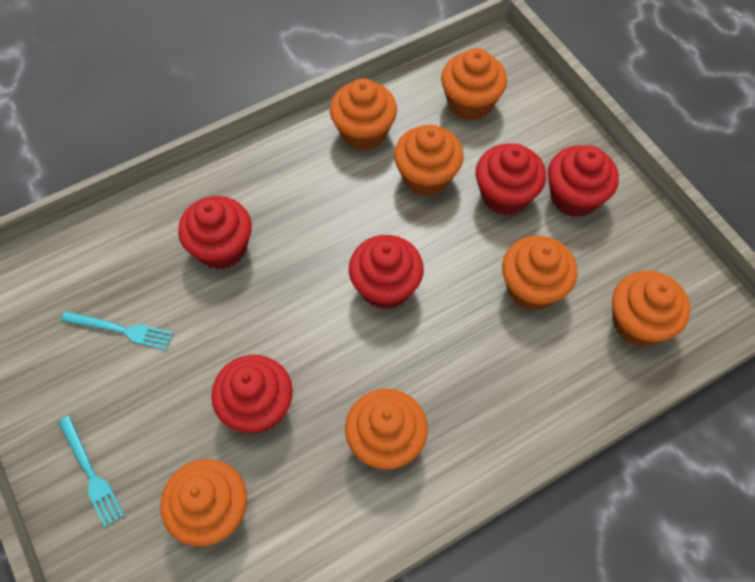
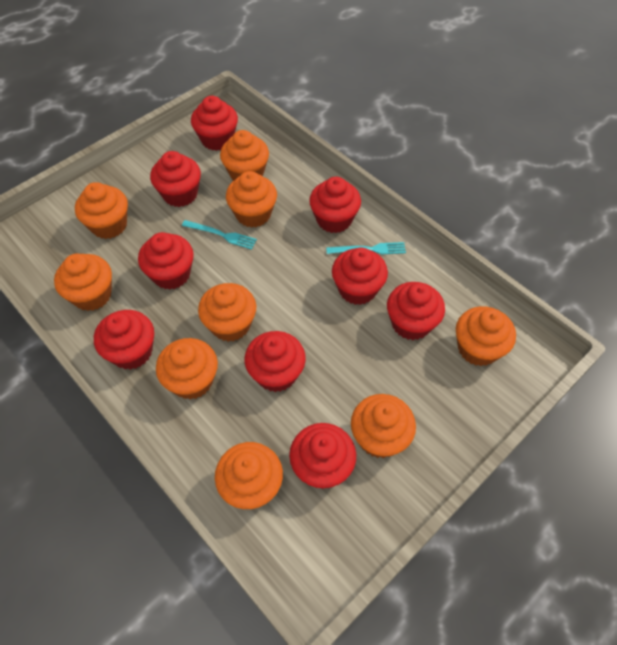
orange cupcake: [160,459,247,547] [330,78,397,151] [345,388,428,469] [394,125,464,197] [441,48,507,120] [502,236,578,311] [612,270,690,347] = 7 -> [54,253,112,311] [75,182,128,239] [156,338,218,400] [198,283,256,342] [215,442,283,509] [220,130,269,181] [226,171,277,228] [351,394,416,458] [456,306,516,366] = 9
red cupcake: [178,196,252,269] [211,355,293,433] [349,235,424,310] [476,144,546,216] [548,145,619,217] = 5 -> [94,310,154,370] [138,232,194,290] [150,151,201,207] [191,96,238,151] [244,331,306,392] [289,423,356,489] [309,177,361,233] [332,247,388,305] [387,282,445,340] = 9

